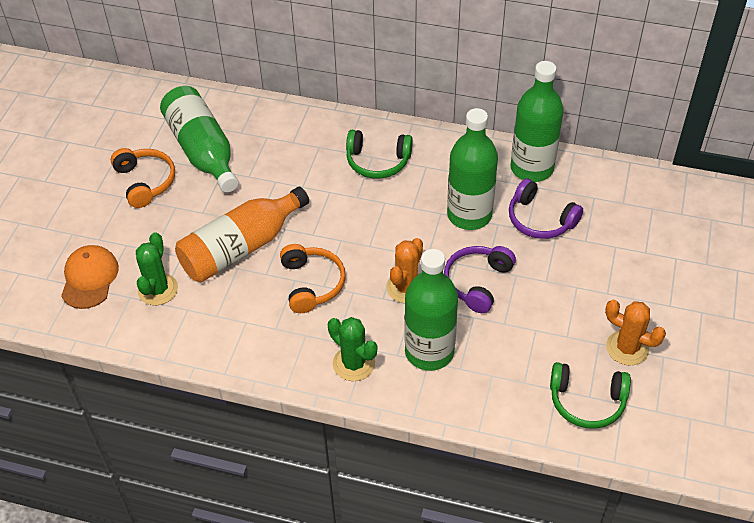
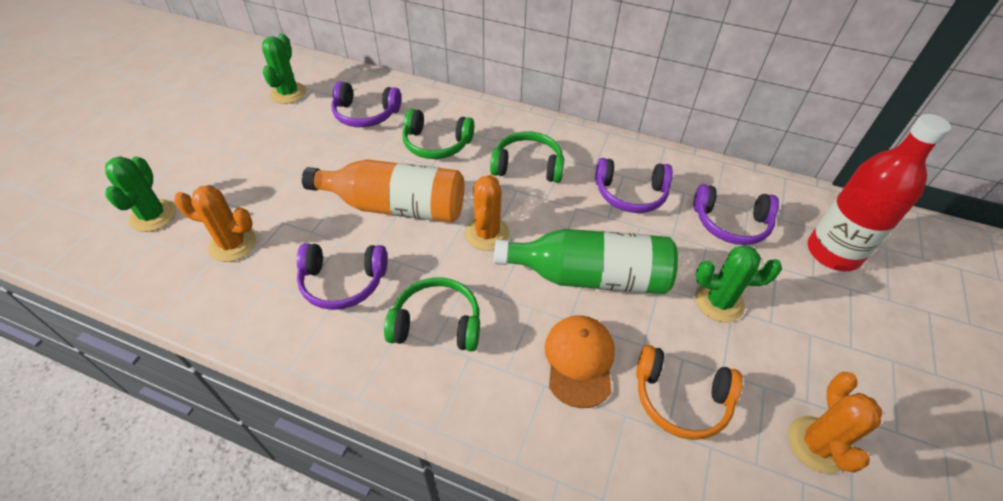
green bottle: [160,86,239,193] [404,249,458,371] [447,108,498,230] [511,61,564,182] = 4 -> [494,229,678,294] = 1
green cactus: [136,232,178,305] [328,317,378,381] = 2 -> [105,156,176,232] [262,33,306,104] [695,245,782,322] = 3
green headphones: [346,130,413,179] [550,362,631,429] = 2 -> [384,277,480,351] [402,109,474,159] [490,131,564,183] = 3
orange cactus: [386,238,423,303] [605,300,666,366] = 2 -> [174,185,256,262] [465,175,509,251] [788,372,882,474] = 3
orange headphones: [111,148,175,208] [280,244,346,313] = 2 -> [636,345,743,440] = 1
purple headphones: [444,246,516,313] [509,178,583,239] = 2 -> [297,243,388,310] [331,81,401,127] [595,158,673,213] [694,184,779,245] = 4
red bottle: none = 0 -> [808,114,951,271] = 1

